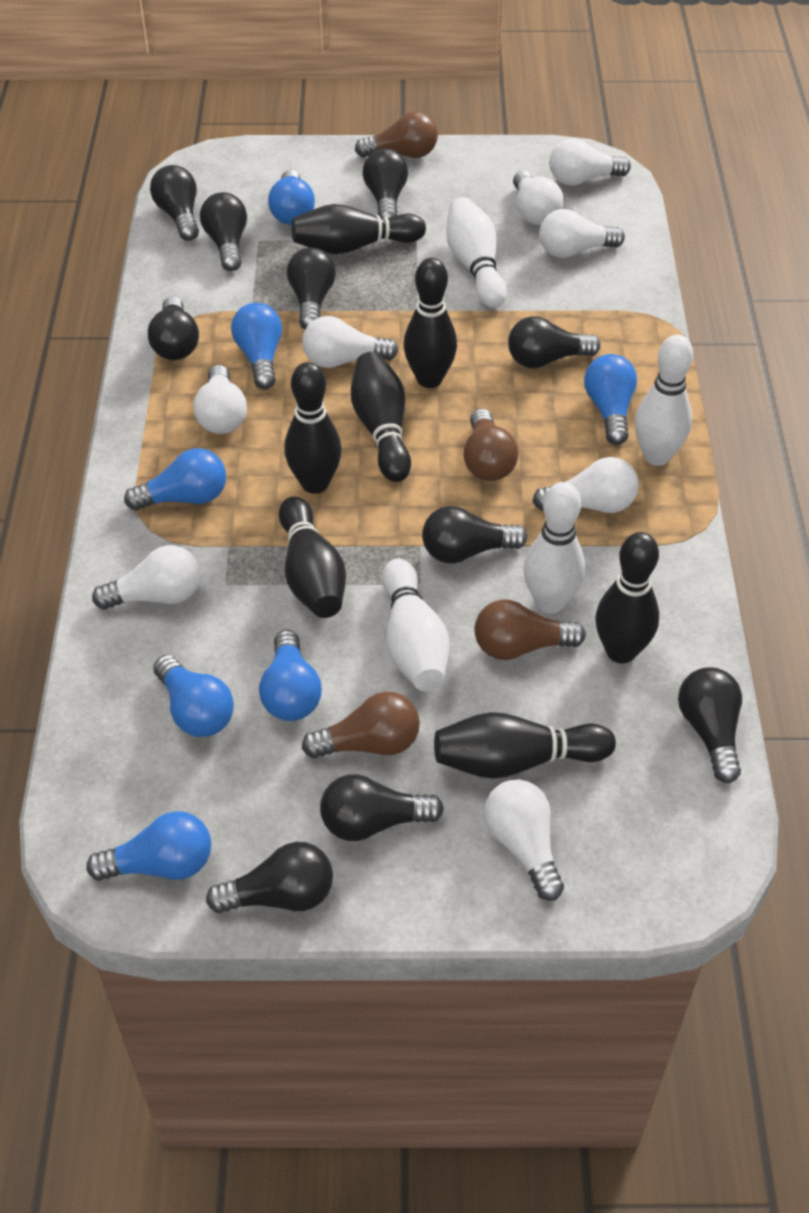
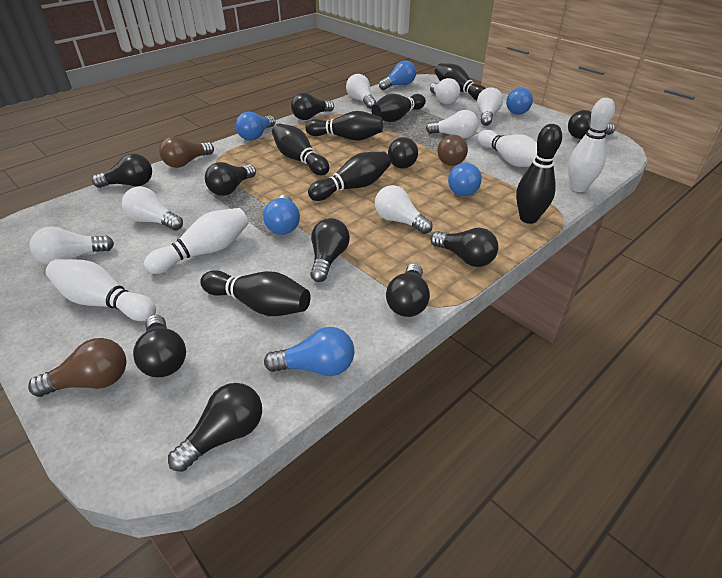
blue light bulb: [86,811,211,881] [124,448,226,510] [153,655,234,737] [231,303,282,389] [259,630,322,721] [268,170,315,225] [584,354,637,445] = 7 -> [236,111,275,141] [263,195,300,235] [264,327,355,376] [379,60,416,90] [448,162,482,196] [506,87,533,115] = 6
brown light bulb: [302,692,420,758] [355,111,438,158] [463,409,519,481] [474,599,586,660] = 4 -> [28,338,127,397] [159,136,214,168] [437,135,468,166] = 3
white light bulb: [92,545,200,609] [193,365,247,434] [302,316,398,368] [484,780,564,901] [513,171,563,225] [532,457,639,513] [539,209,625,258] [550,138,631,186] = 8 -> [30,226,114,265] [122,186,183,230] [346,74,376,109] [375,185,433,234] [426,110,478,139] [430,78,460,104] [477,87,503,126] = 7

